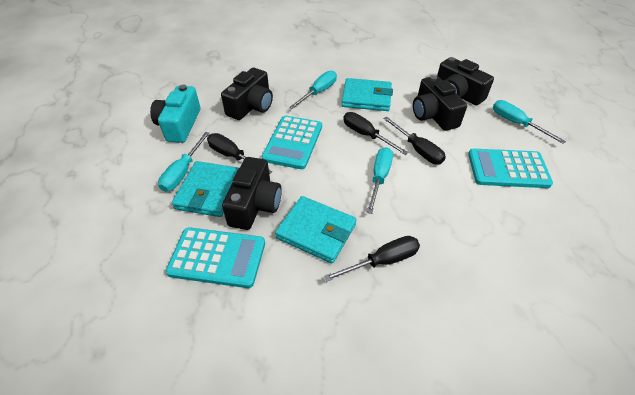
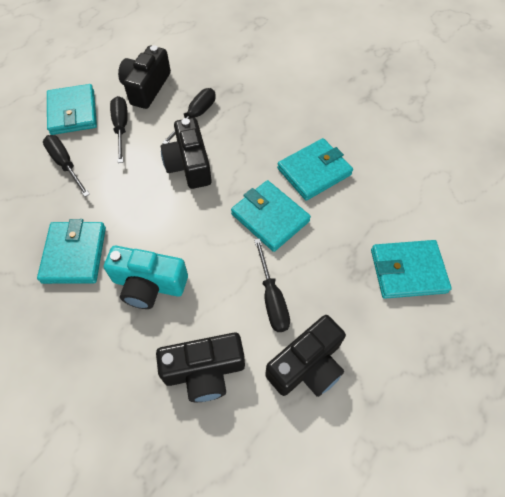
turquoise calculator: [166,227,265,288] [262,116,322,169] [468,149,553,188] = 3 -> none = 0
turquoise screwdriver: [158,132,210,192] [290,70,337,109] [366,147,393,214] [493,100,566,144] = 4 -> none = 0
turquoise wallet: [172,161,239,217] [275,196,357,263] [341,78,393,111] = 3 -> [37,219,106,284] [47,84,97,135] [231,180,311,252] [277,138,353,201] [371,240,452,299] = 5

